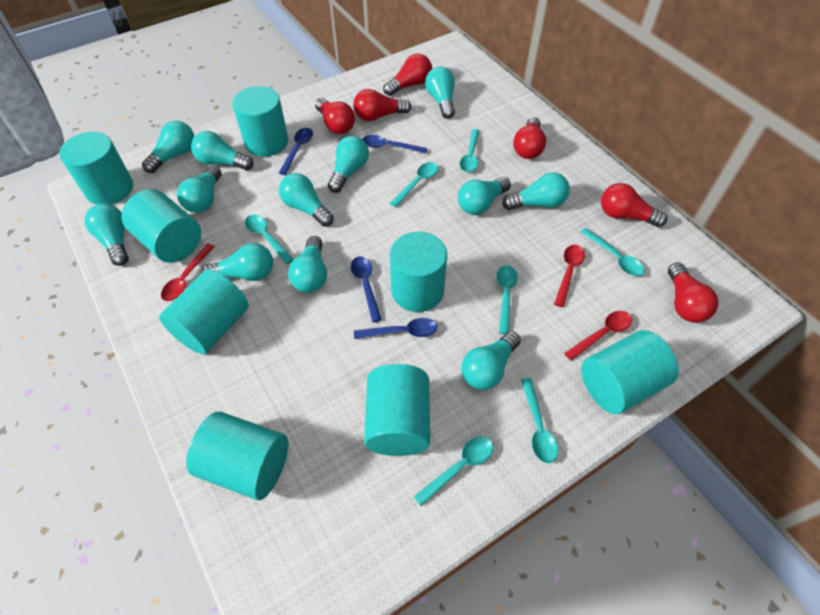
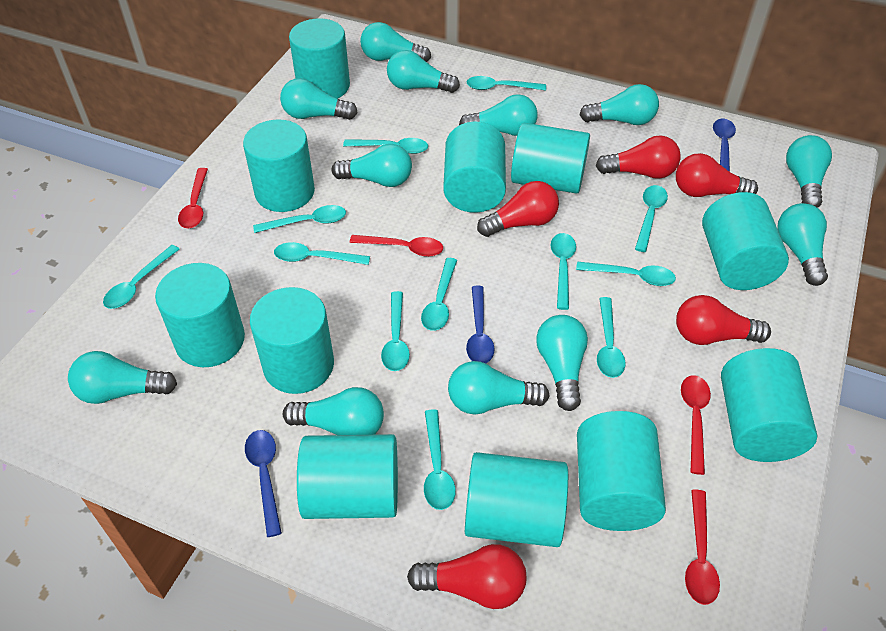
blue spoon: [279,128,313,175] [351,256,382,323] [354,318,438,339] [362,135,427,154] = 4 -> [245,430,282,537] [466,286,495,363] [713,119,736,172] = 3
red light bulb: [315,98,355,134] [353,89,411,121] [383,53,432,96] [513,117,546,159] [601,183,667,227] [668,263,718,323] = 6 -> [407,544,526,609] [477,181,559,237] [596,135,680,179] [676,153,758,197] [676,295,771,345] = 5
red spoon: [161,244,215,301] [554,245,585,307] [564,311,632,360] = 3 -> [178,168,208,228] [350,235,443,257] [681,375,711,475] [685,490,720,605] = 4
turquoise cylinder: [60,132,133,205] [121,189,201,263] [159,269,249,355] [186,412,288,500] [232,86,288,156] [364,364,430,456] [390,232,447,312] [581,330,679,414] = 8 -> [155,263,245,367] [243,119,315,212] [250,287,334,394] [289,18,350,99] [297,434,398,519] [443,122,506,213] [465,452,568,547] [511,123,590,194] [577,411,666,531] [702,192,789,290] [721,348,818,462] = 11
turquoise spoon: [245,215,294,264] [390,162,438,207] [414,436,493,506] [460,129,479,172] [496,265,518,334] [521,378,558,463] [580,228,645,276] = 7 -> [103,245,180,309] [253,205,346,233] [274,242,370,265] [343,138,428,154] [381,291,410,371] [421,258,457,331] [424,409,456,510] [467,76,546,91] [551,233,576,310] [576,261,676,286] [597,297,626,378] [635,185,668,252] = 12

